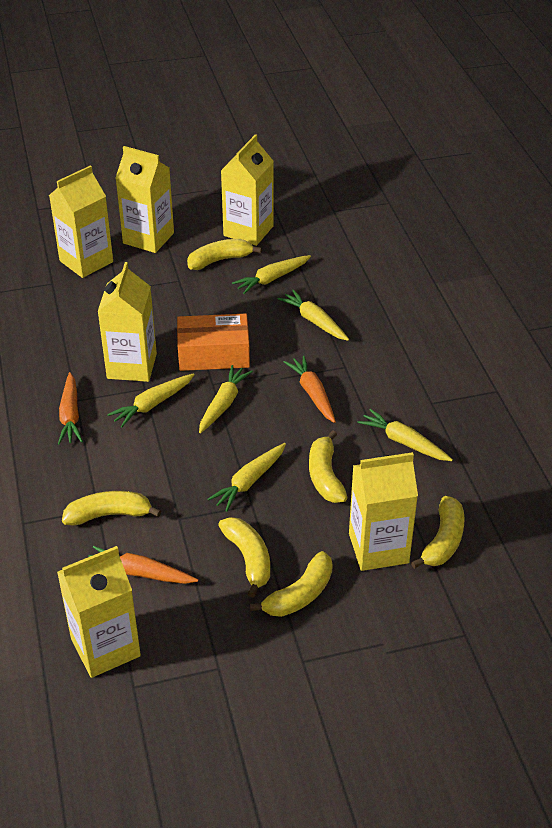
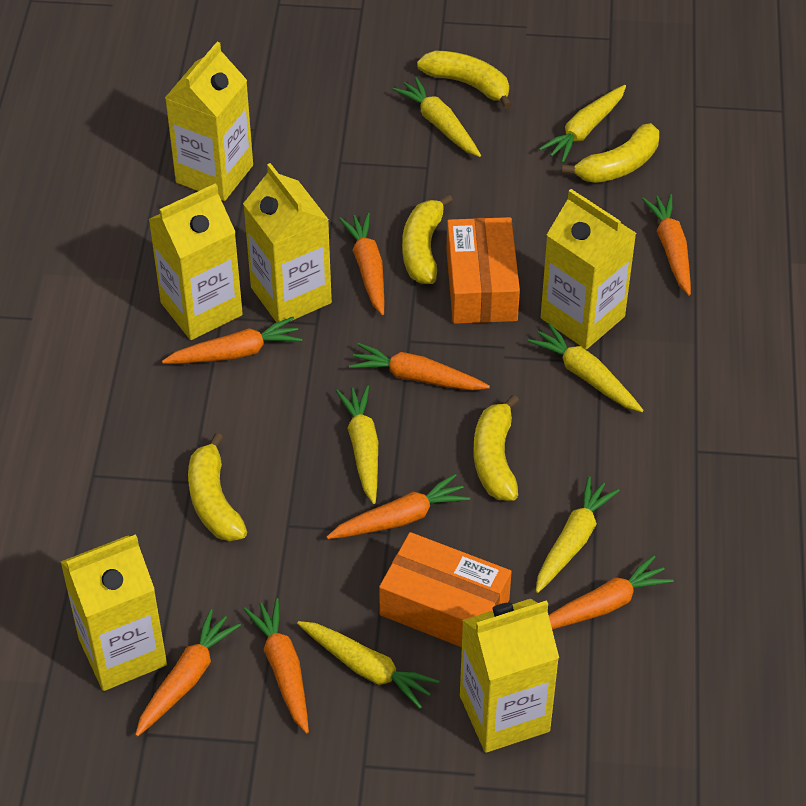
orange box: [177,314,250,371] = 1 -> [379,532,512,647] [447,217,520,324] = 2
orange carrot: [58,372,83,444] [88,546,198,584] [284,355,336,423] = 3 -> [135,609,241,737] [162,317,302,364] [244,598,309,734] [327,474,470,539] [339,213,384,315] [349,343,490,391] [549,555,674,630] [642,194,691,296] = 8
yellow banana: [62,491,161,526] [187,239,262,270] [218,517,270,598] [250,551,333,617] [309,430,348,503] [411,496,465,569] = 6 -> [188,433,247,541] [402,194,453,284] [417,51,512,109] [474,394,519,501] [562,123,659,183] = 5

